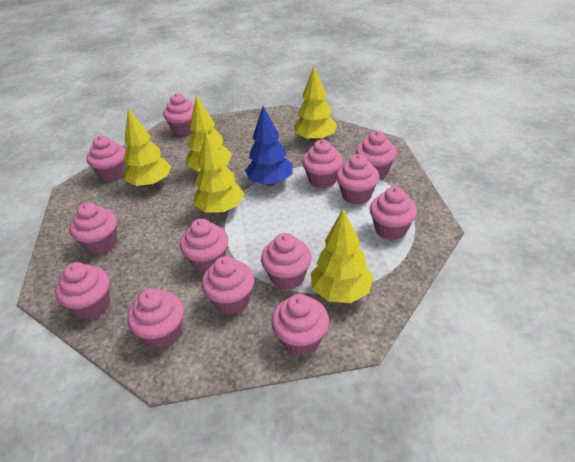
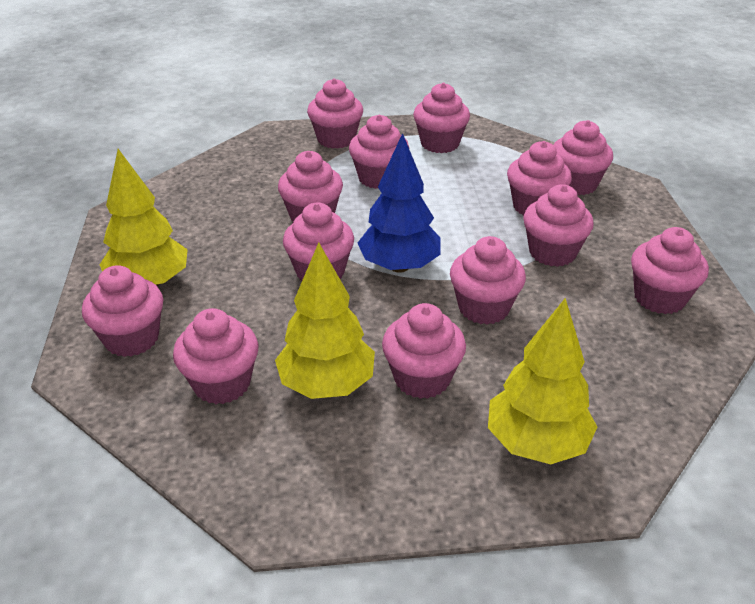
yellow tree: [124,109,171,187] [186,95,232,171] [194,132,244,213] [294,66,337,142] [311,209,373,303] = 5 -> [100,149,188,287] [275,242,375,399] [488,298,597,464] = 3

